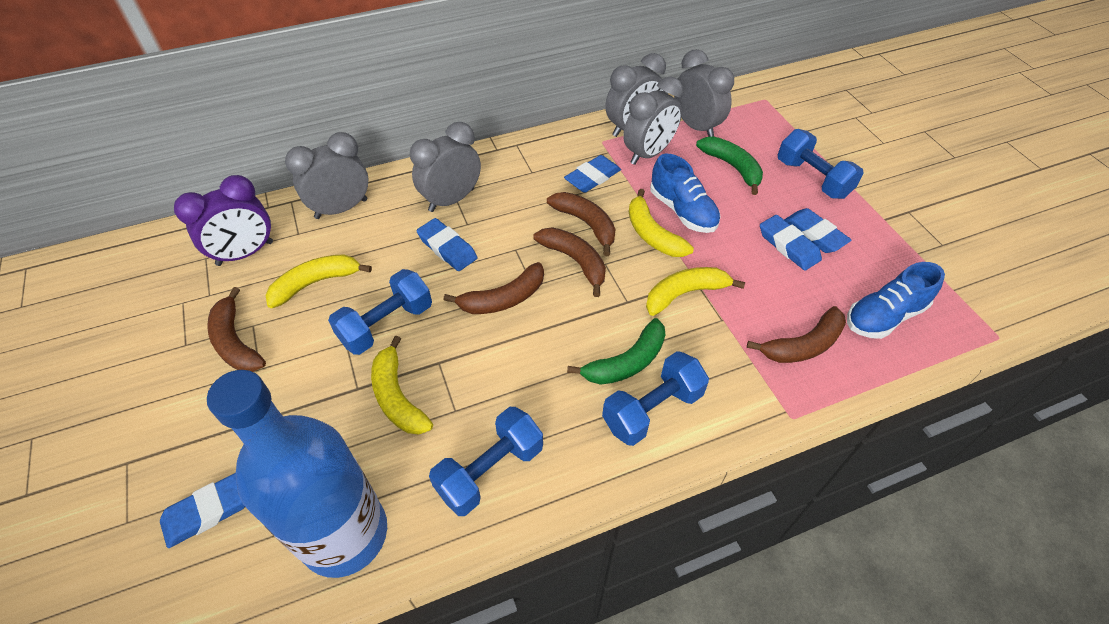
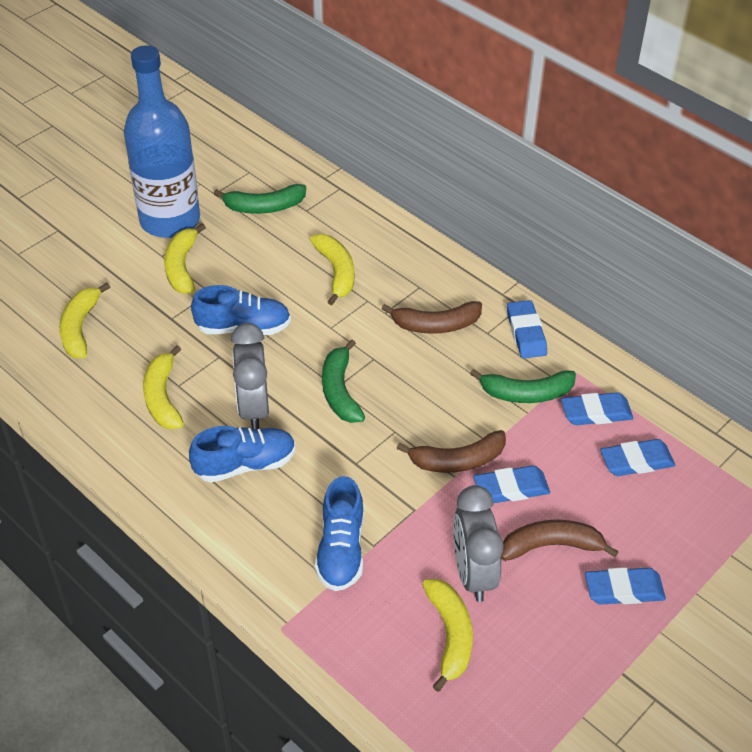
blue dumbbell: [328,269,432,355] [429,407,543,516] [602,351,709,446] [778,129,864,199] = 4 -> none = 0
blue shoe: [650,154,721,233] [847,262,945,339] = 2 -> [189,426,296,482] [191,285,291,335] [315,476,364,591] = 3
brown banana: [207,287,266,372] [444,262,544,314] [533,227,606,297] [547,192,616,256] [747,306,846,363] = 5 -> [382,301,482,334] [397,430,506,473] [501,520,619,561] = 3
green banana: [567,318,665,385] [696,136,763,195] = 2 -> [214,184,306,214] [322,339,365,423] [470,369,576,403] = 3
grey clock: [285,132,368,219] [410,122,481,212] [605,53,666,137] [623,76,683,165] [674,49,734,137] = 5 -> [231,323,269,430] [453,485,504,602] = 2
purple clock: [174,175,273,266] = 1 -> none = 0
yellow banana: [265,254,372,308] [371,336,433,435] [629,189,694,257] [646,267,745,316] = 4 -> [59,282,110,358] [143,345,184,429] [164,223,206,294] [310,234,354,305] [422,579,473,692] = 5

